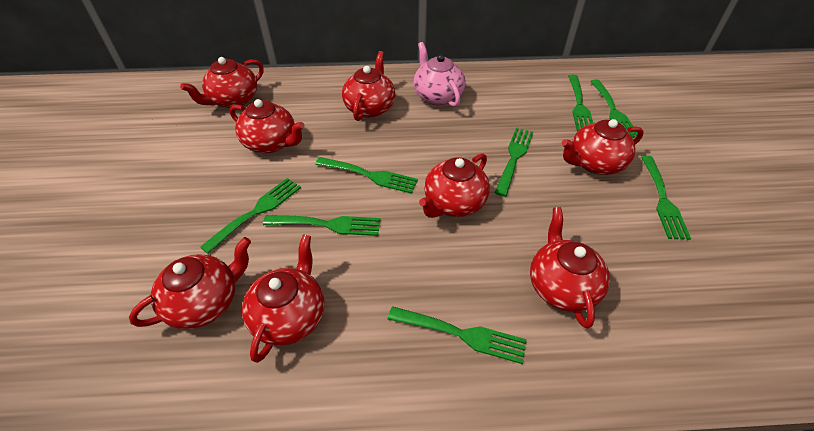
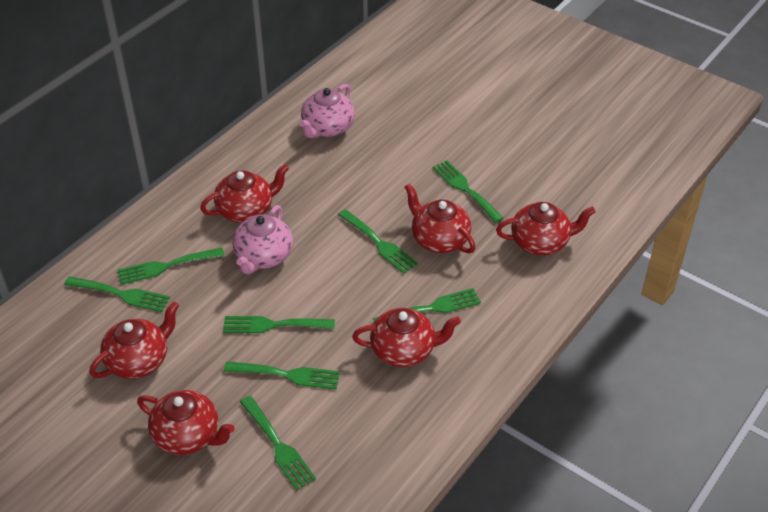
pink teapot: [413,42,465,107] = 1 -> [232,205,293,274] [299,84,355,138] = 2
red teapot: [129,237,251,329] [180,57,264,108] [230,99,305,153] [242,234,324,363] [342,51,395,121] [419,153,490,218] [530,207,610,329] [561,119,644,175] = 8 -> [89,301,179,379] [137,390,235,455] [200,164,289,223] [352,308,461,367] [404,183,476,253] [496,202,596,255] = 6

